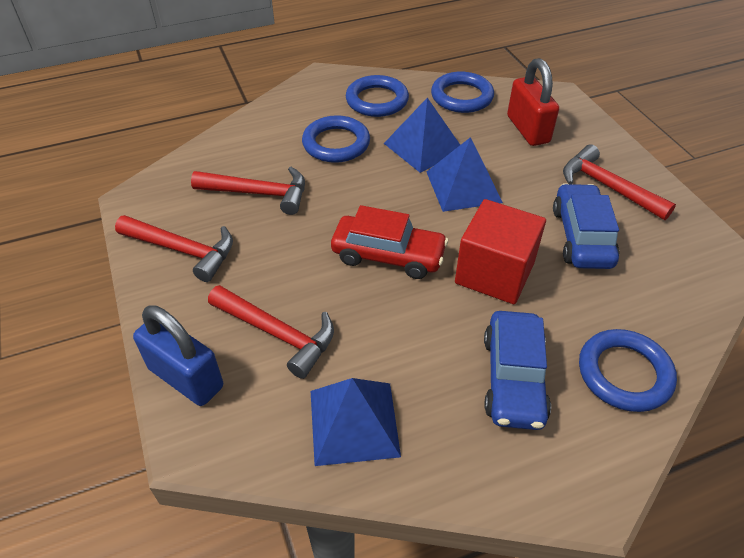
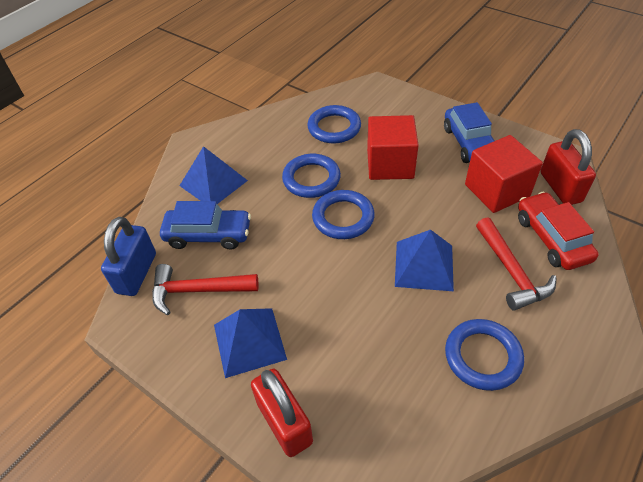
red cube: [455,199,546,304] = 1 -> [367,115,419,180] [465,135,543,213] = 2
red hammer: [115,215,233,282] [191,167,305,215] [208,285,334,379] [563,144,676,220] = 4 -> [152,264,259,315] [476,217,556,311] = 2
red padlock: [507,58,559,146] = 1 -> [251,369,313,457] [540,129,596,205] = 2

